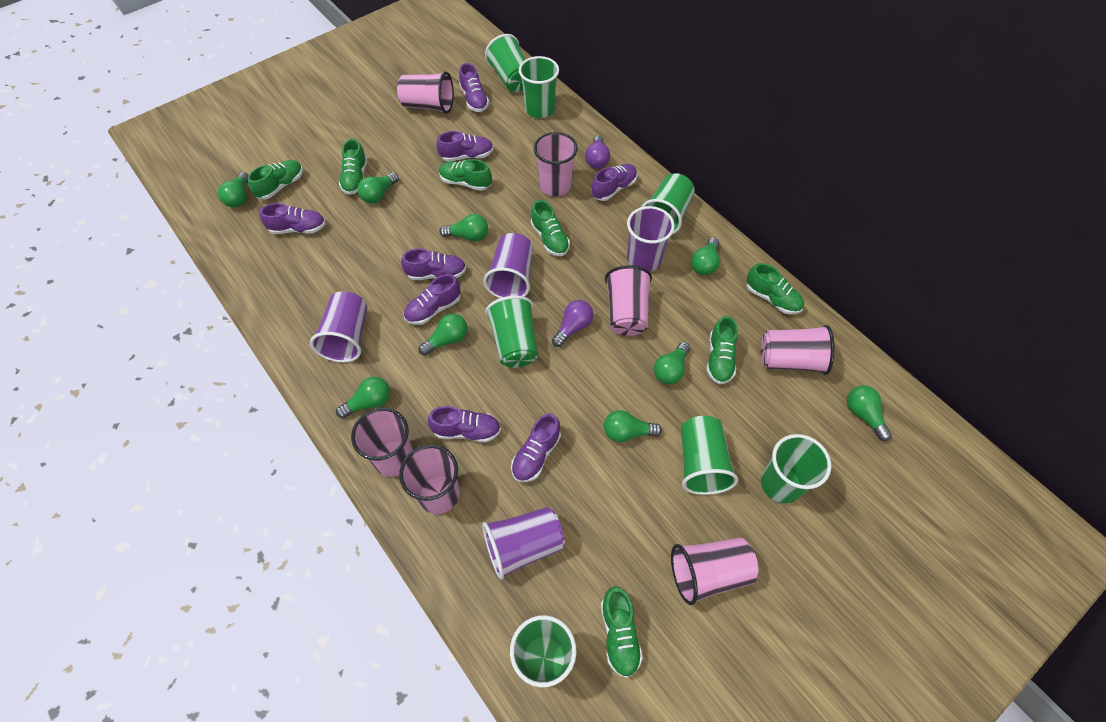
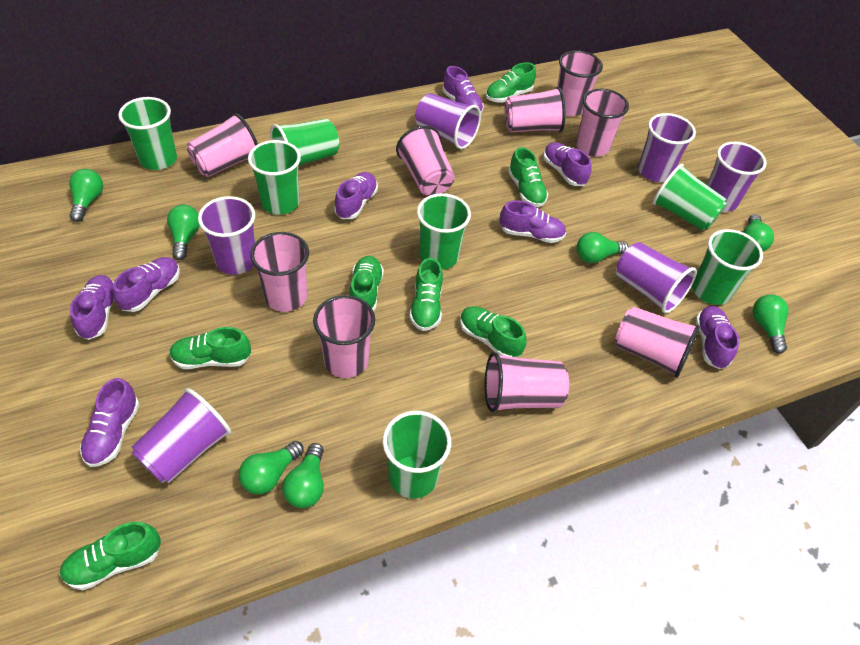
green light bulb: [218,172,249,207] [336,377,390,418] [357,172,399,203] [419,314,468,356] [439,214,488,241] [604,410,662,442] [654,342,690,384] [691,237,720,275] [847,385,892,441] = 9 -> [69,169,103,222] [167,205,200,260] [239,441,304,495] [282,443,324,508] [577,232,629,263] [743,214,774,251] [753,294,789,354] = 7
pink cup: [351,408,413,477] [397,72,454,114] [399,445,460,514] [533,132,578,196] [605,265,652,336] [671,538,759,605] [761,325,834,375] = 7 -> [187,113,258,177] [250,232,309,312] [313,295,375,378] [396,126,455,196] [485,352,569,413] [504,87,566,132] [557,50,603,116] [576,89,629,157] [615,307,700,378] = 9
purple cup: [310,292,367,362] [482,507,565,580] [483,233,533,298] [627,206,675,272] = 4 -> [132,388,231,484] [198,196,255,275] [415,93,481,149] [616,242,697,313] [638,113,696,182] [706,142,767,212] = 6
purple light bulb: [552,300,593,347] [585,135,610,169] = 2 -> none = 0

